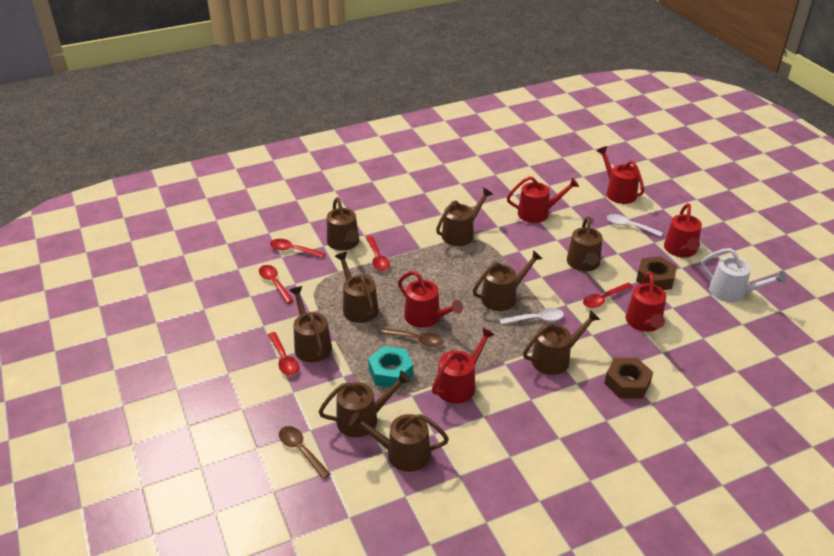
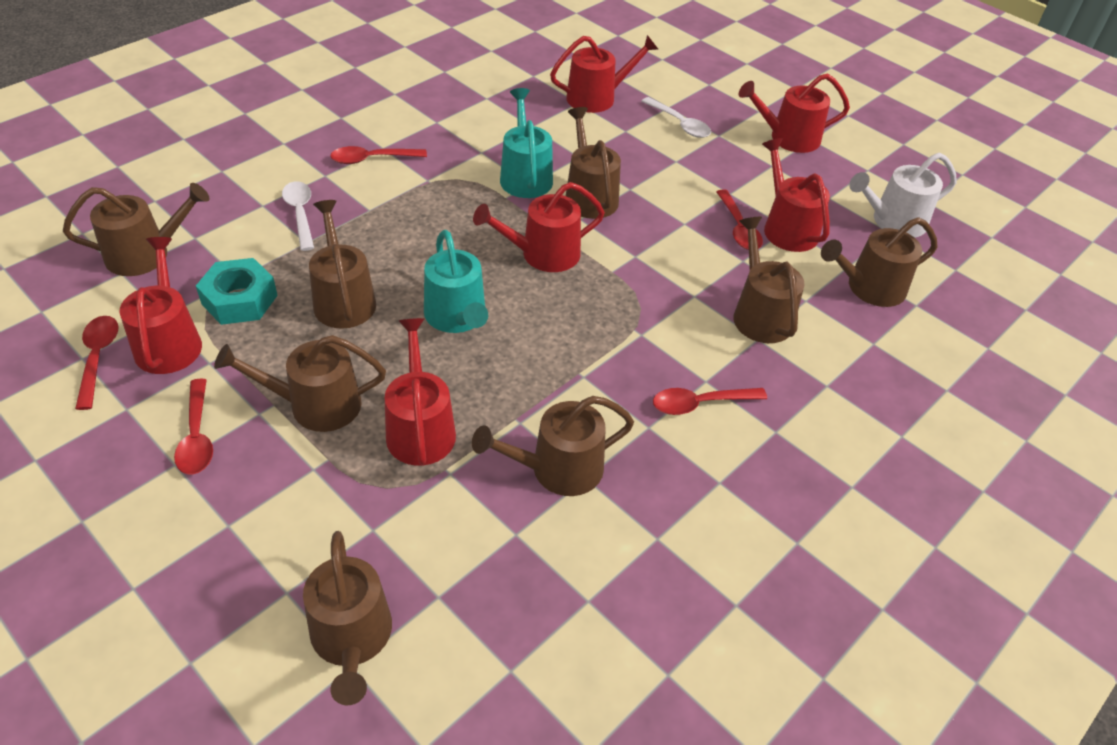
brown nut: [604,358,653,399] [636,256,677,290] = 2 -> none = 0
brown spoon: [279,426,331,479] [379,328,444,347] = 2 -> none = 0
brown watering can: [289,286,332,362] [319,371,411,437] [327,197,359,251] [335,252,379,323] [349,411,449,472] [436,188,493,246] [473,250,543,311] [523,310,601,375] [567,216,602,271] = 9 -> [63,183,210,276] [214,335,386,432] [303,531,392,706] [309,200,376,329] [472,396,634,496] [566,107,621,219] [734,217,804,343] [821,217,937,307] = 8
turquoise watering can: none = 0 -> [424,230,488,333] [500,88,553,198] = 2

